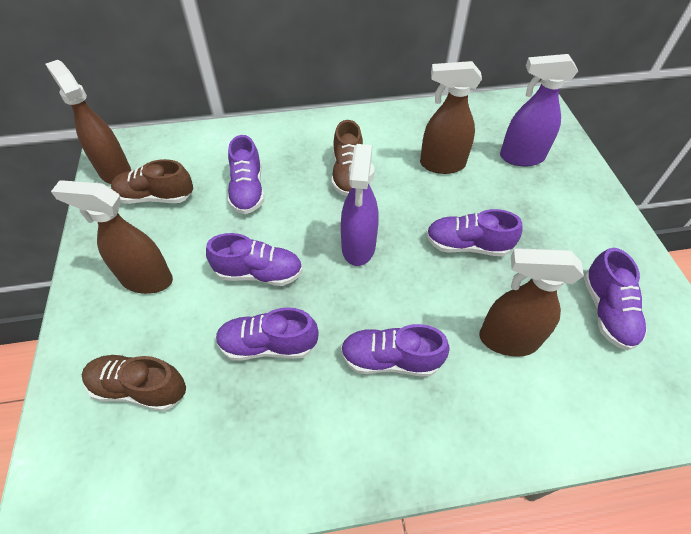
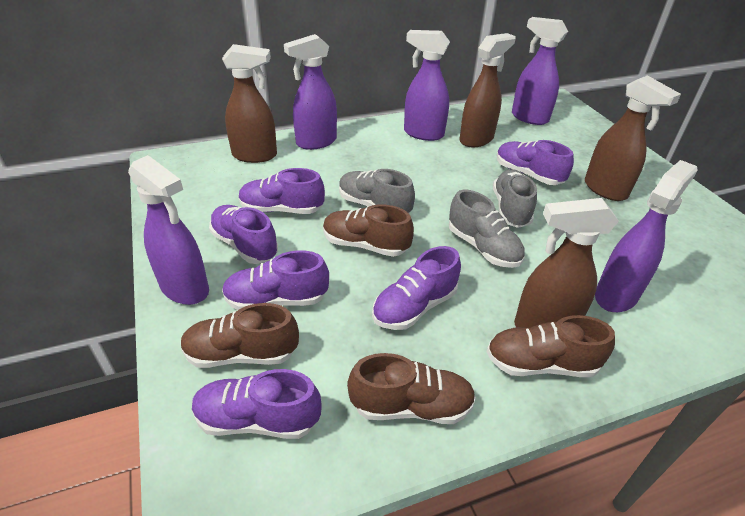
brown shoe: [82,354,186,411] [111,159,193,204] [332,120,363,196] = 3 -> [181,303,299,368] [323,204,414,257] [347,353,476,424] [487,315,615,377] = 4
grey shoe: none = 0 -> [339,169,415,214] [449,190,525,268] [493,169,537,228] = 3
purple spray bottle: [341,144,379,266] [500,54,578,166] = 2 -> [128,155,209,305] [284,34,337,150] [404,30,450,141] [512,17,568,125] [595,160,698,312] = 5

